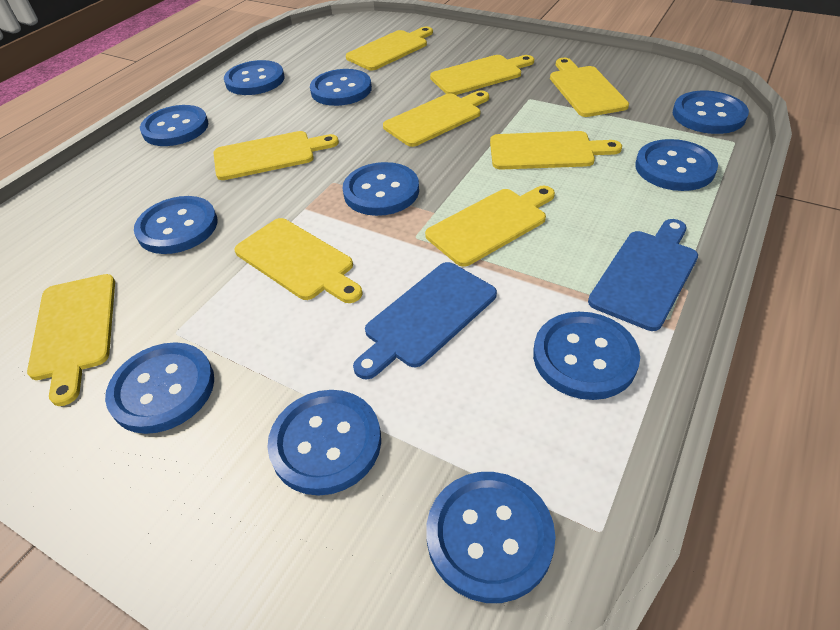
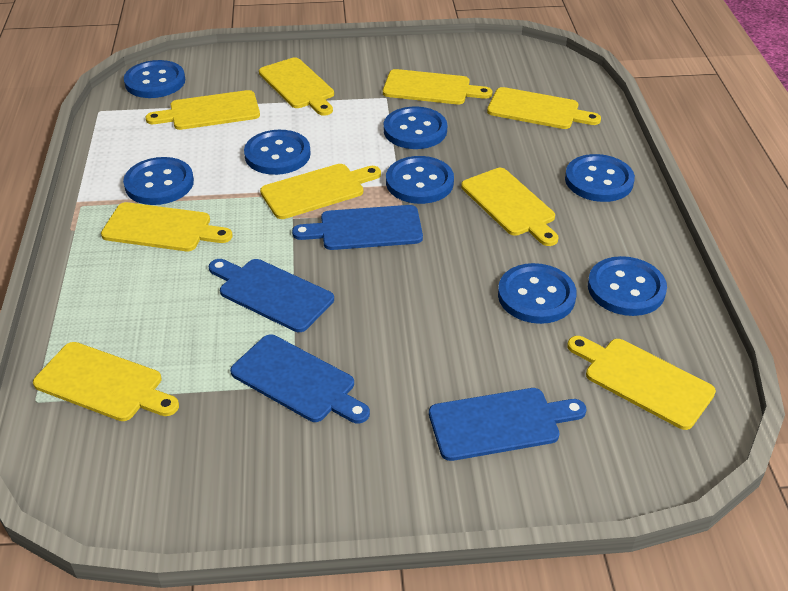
blue button: [105,342,214,434] [134,196,217,254] [140,105,209,146] [224,60,284,95] [267,390,381,496] [310,69,372,106] [342,162,419,216] [426,472,555,603] [533,312,640,400] [635,139,718,191] [673,91,749,134] = 11 -> [123,157,194,205] [124,60,185,98] [244,130,311,175] [384,107,447,149] [386,156,454,204] [498,263,577,324] [565,154,635,202] [588,256,667,316] = 8
blue cutting board: [353,262,497,379] [588,219,698,331] = 2 -> [209,259,334,332] [230,334,370,424] [292,205,423,250] [429,388,587,461] = 4

